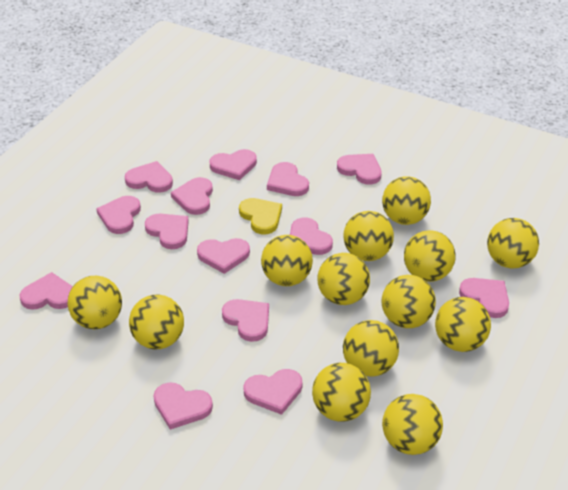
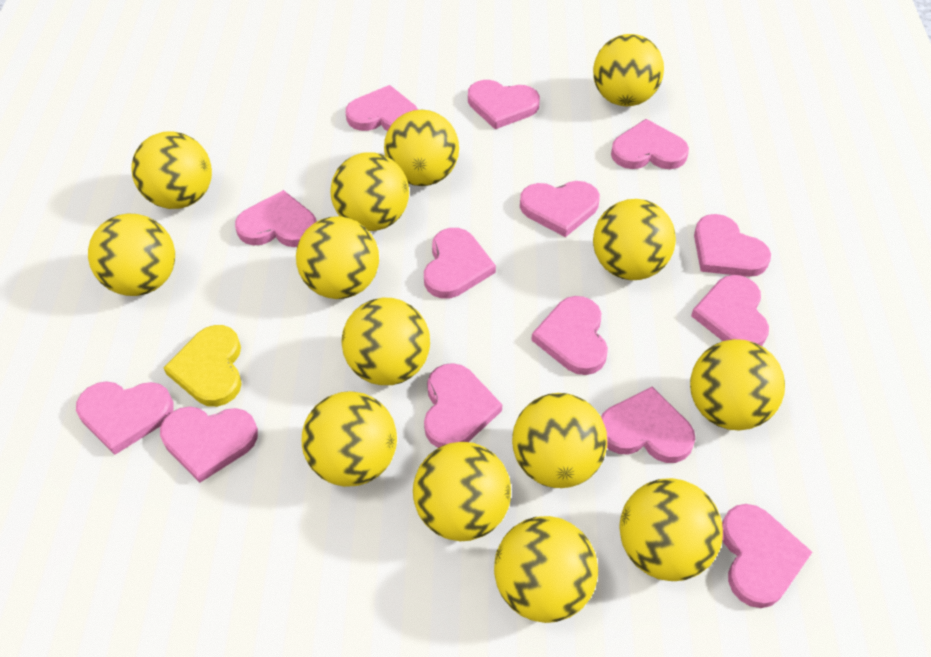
yellow ball: [67,276,122,329] [129,295,184,349] [261,235,313,286] [312,363,371,421] [317,253,370,305] [343,211,394,261] [343,320,399,377] [382,176,431,225] [382,275,436,328] [382,394,443,455] [404,230,456,282] [435,297,491,352] [487,218,539,268] = 13 -> [88,214,175,296] [131,131,212,209] [296,216,379,299] [302,391,397,487] [331,152,409,231] [342,298,430,385] [384,110,459,186] [413,442,511,541] [494,516,598,623] [512,393,607,488] [593,34,664,106] [593,199,676,280] [620,478,723,581] [690,339,785,431] = 14

